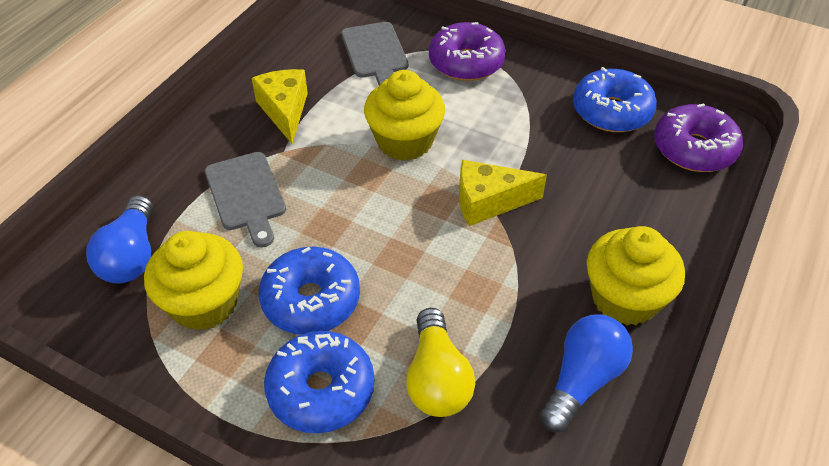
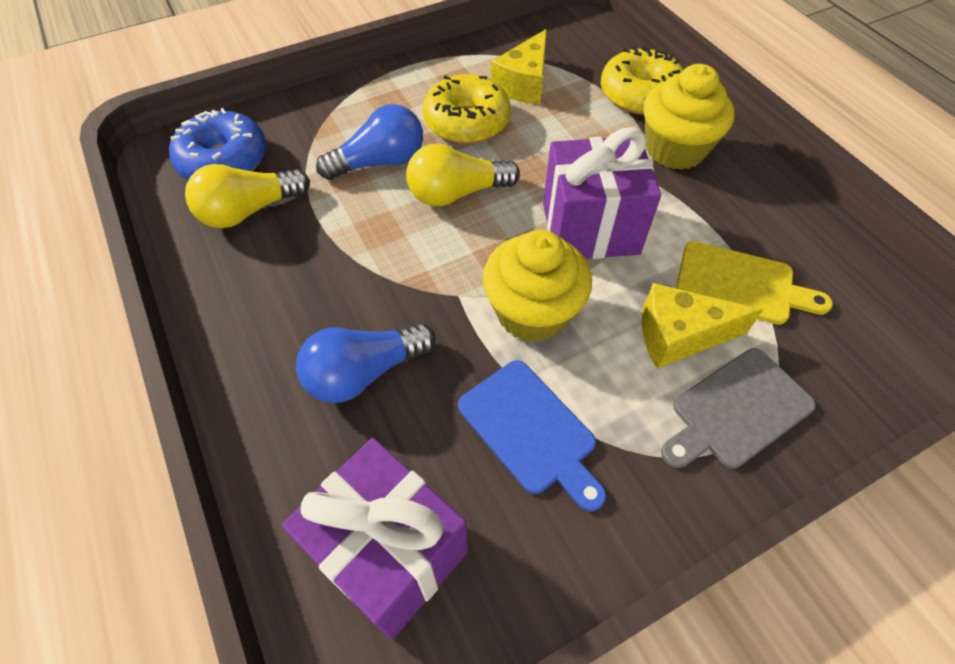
blue cutting board: none = 0 -> [458,360,606,511] = 1
blue donut: [259,247,360,335] [264,331,374,433] [573,67,657,132] = 3 -> [169,108,267,180] = 1
grey cutting board: [205,152,286,248] [341,22,408,85] = 2 -> [661,348,816,469] = 1
purple donut: [429,22,506,81] [654,104,743,172] = 2 -> none = 0
purple gift: none = 0 -> [282,438,468,639] [543,127,661,259] = 2
yellow cupcake: [144,231,243,331] [364,70,445,161] [587,226,685,326] = 3 -> [483,230,592,343] [644,64,735,170] = 2
yellow cutting board: none = 0 -> [676,241,833,325] = 1
yellow donut: none = 0 -> [423,74,511,144] [601,46,684,115] = 2
yellow light bulb: [406,308,476,417] = 1 -> [185,164,310,228] [406,144,520,206] = 2

